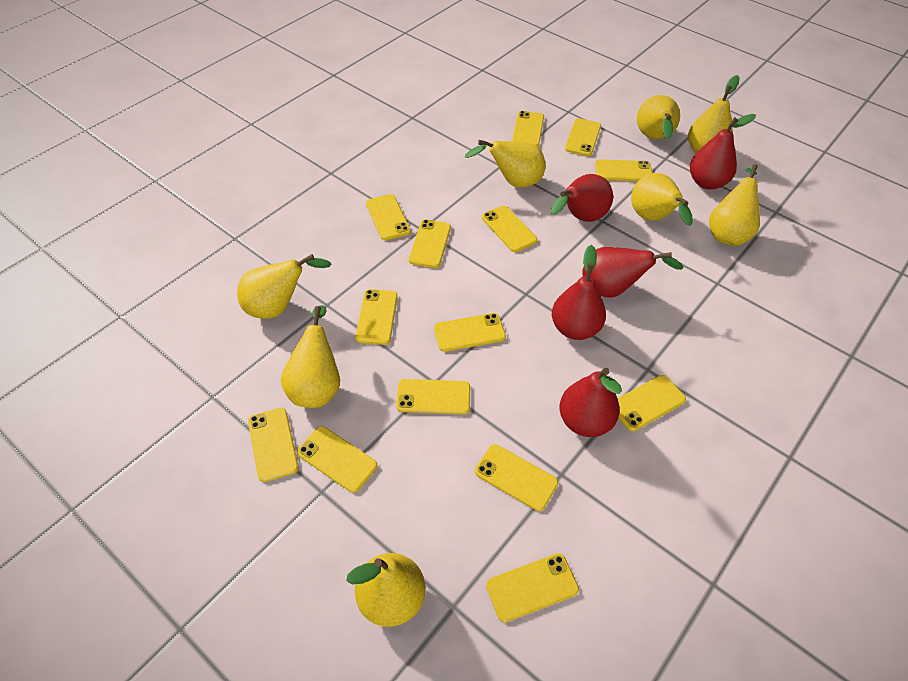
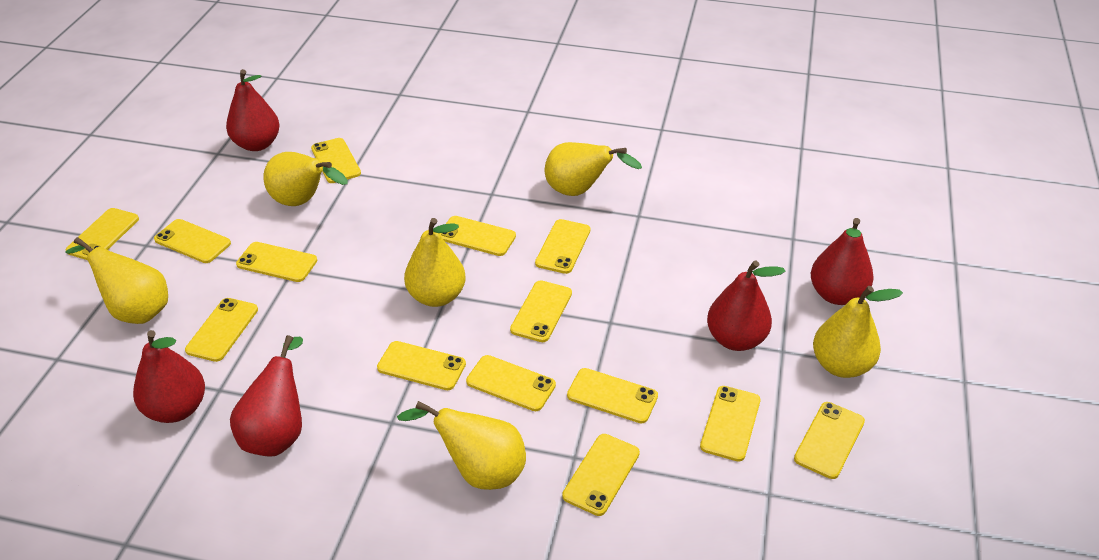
yellow pear: [237,254,332,319] [281,305,340,408] [346,553,425,627] [465,140,545,188] [631,173,693,226] [637,95,680,139] [688,75,740,153] [709,164,760,246] = 8 -> [66,237,168,324] [263,152,348,206] [397,401,526,490] [404,218,466,307] [545,142,642,196] [813,286,903,378] = 6

